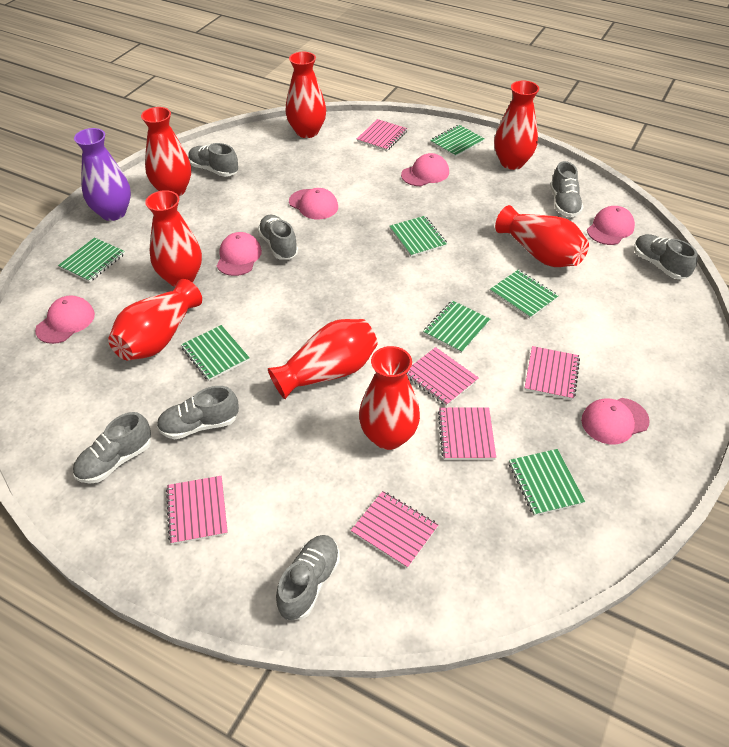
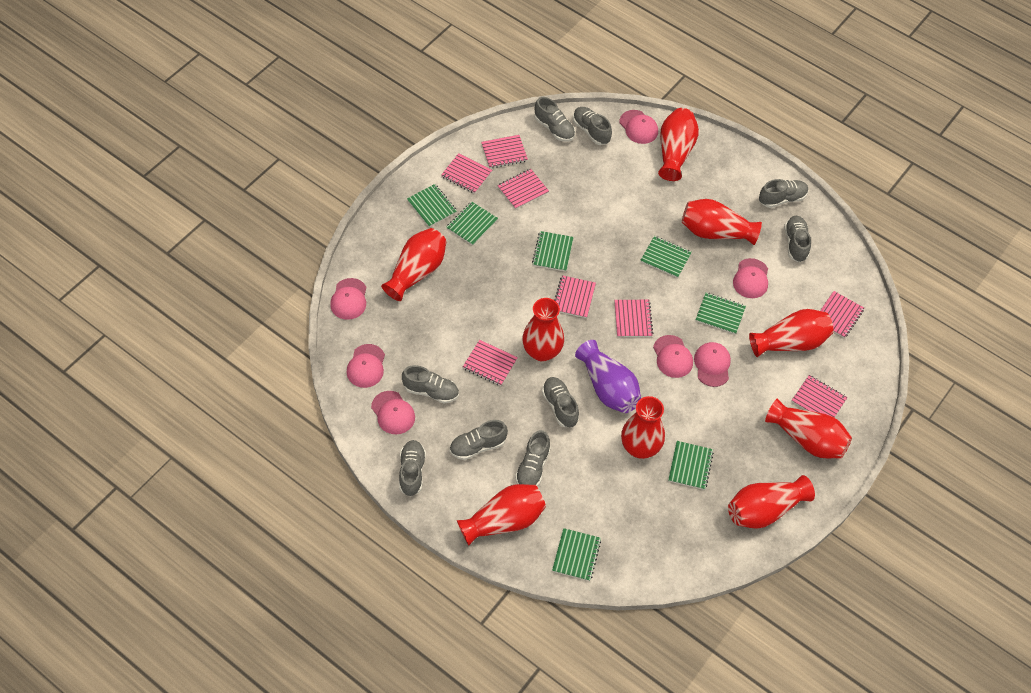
grey shoe: [73,412,151,484] [157,386,239,440] [188,143,238,177] [258,215,298,260] [276,535,340,620] [550,161,584,217] [634,234,697,279] = 7 -> [399,440,426,496] [402,365,459,404] [450,420,508,460] [515,430,551,487] [535,97,575,142] [542,377,579,427] [573,107,612,145] [759,179,808,208] [784,216,811,262] = 9
pink cap: [35,295,95,344] [217,232,262,276] [289,188,338,219] [401,153,449,186] [581,398,650,445] [587,206,635,245] = 6 -> [330,278,366,320] [347,344,385,388] [371,391,415,435] [619,110,658,144] [653,335,693,378] [694,342,731,387] [733,258,768,298] = 7
pink notebook: [166,476,228,545] [351,491,438,569] [357,119,407,151] [406,347,479,406] [438,407,496,460] [524,346,580,400] = 6 -> [441,153,492,194] [463,340,518,386] [481,135,528,168] [497,169,549,209] [554,275,596,318] [614,300,653,337] [791,375,847,417] [820,291,864,338] = 8
red vase: [108,279,202,360] [141,107,191,196] [145,190,202,287] [268,319,378,399] [285,52,326,138] [359,346,420,450] [494,80,539,170] [495,205,589,267] = 8 -> [381,228,447,301] [457,484,546,546] [522,298,564,361] [621,396,665,459] [658,108,699,181] [682,199,762,245] [728,475,815,529] [749,309,834,357] [765,399,852,458] = 9

